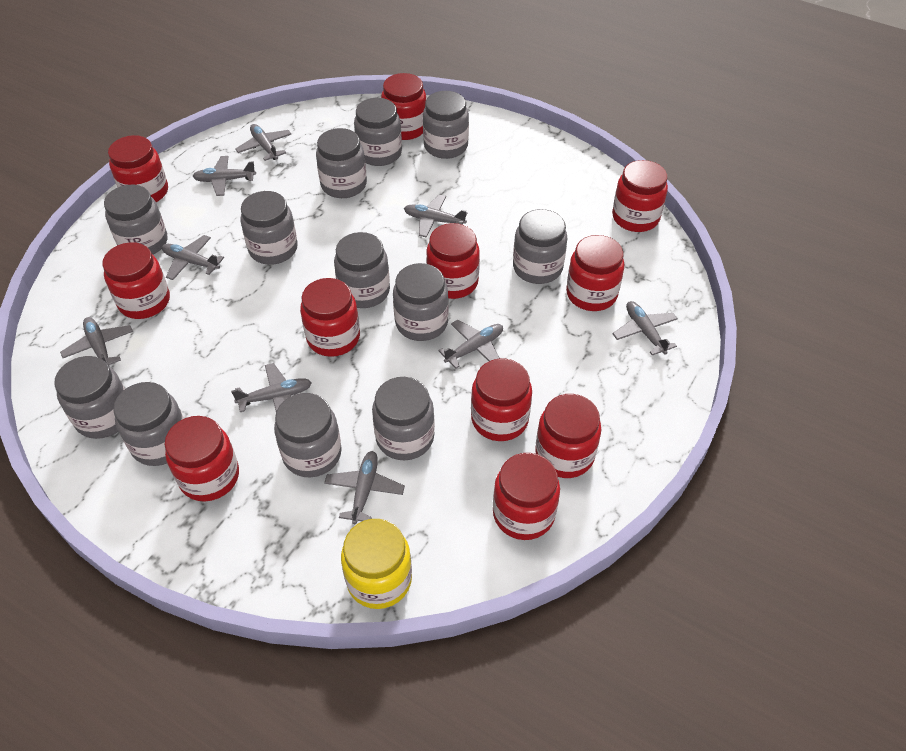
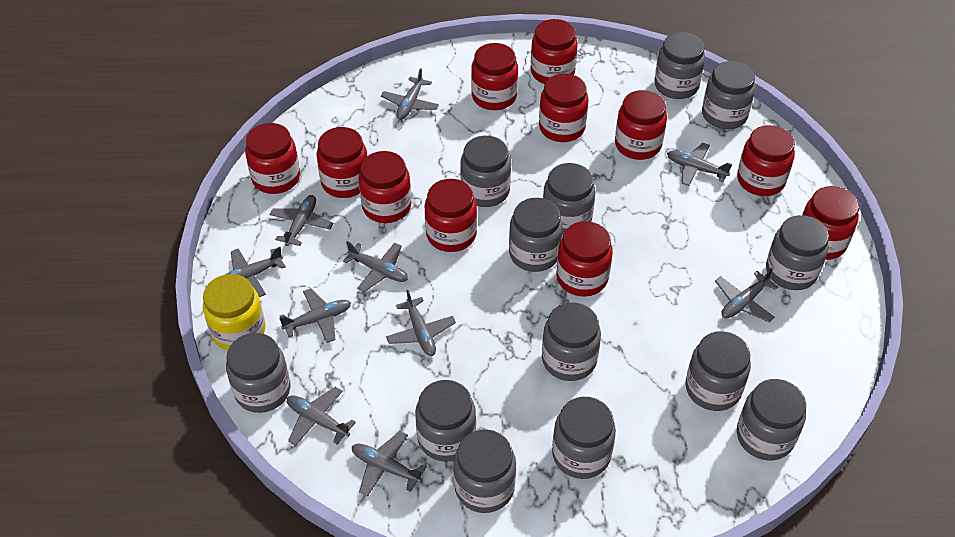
grey jar: [54,356,125,439] [104,185,167,255] [113,382,184,466] [240,191,298,265] [274,393,342,477] [316,128,367,198] [334,232,390,308] [354,98,402,166] [372,377,435,460] [393,263,449,341] [423,91,469,159] [513,209,567,284] = 12 -> [226,333,291,413] [415,380,476,462] [453,429,516,513] [460,136,511,207] [509,198,563,272] [542,302,601,381] [543,163,595,235] [552,397,616,479] [654,32,705,99] [685,331,751,411] [702,61,755,129] [737,379,806,460] [766,215,829,290] = 13
grey plane: [60,317,133,367] [162,235,224,280] [192,156,256,196] [231,363,312,412] [235,124,291,161] [324,451,405,524] [404,195,467,238] [438,320,503,368] [613,301,678,355] = 9 -> [225,247,286,297] [269,195,333,246] [279,288,351,343] [287,387,356,446] [343,241,408,292] [352,431,426,496] [381,68,439,120] [386,290,456,356] [667,143,732,186] [715,268,778,322] = 10

